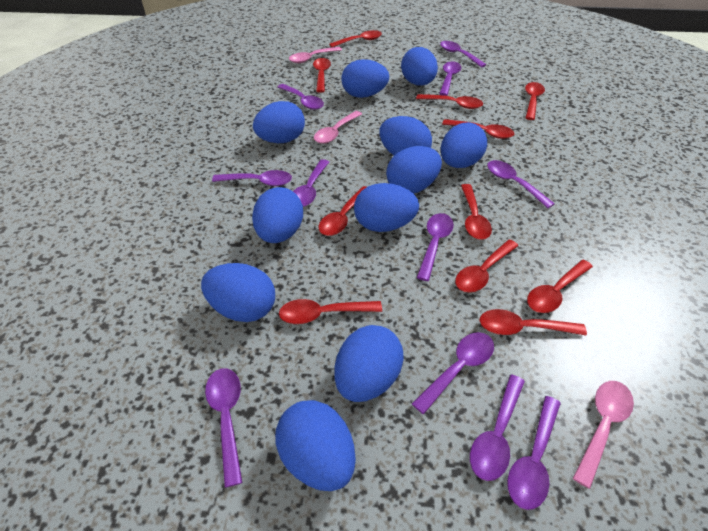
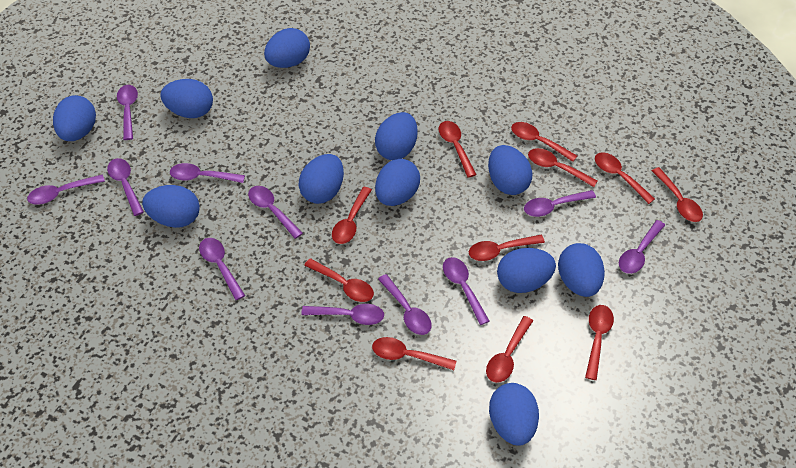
pink spoon: [289,47,342,63] [314,111,362,144] [573,381,634,489] = 3 -> none = 0

